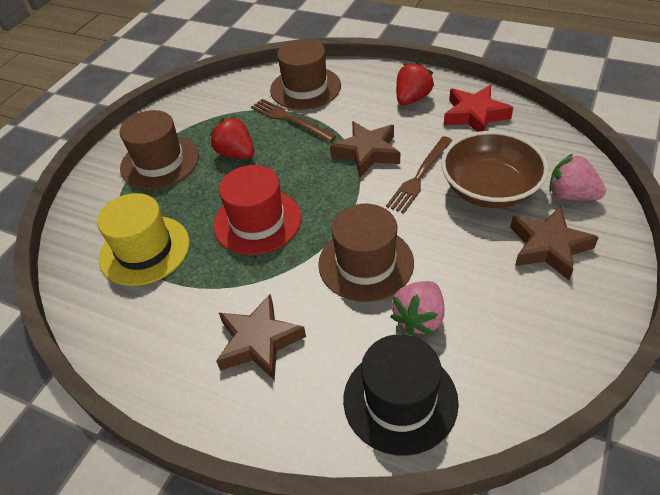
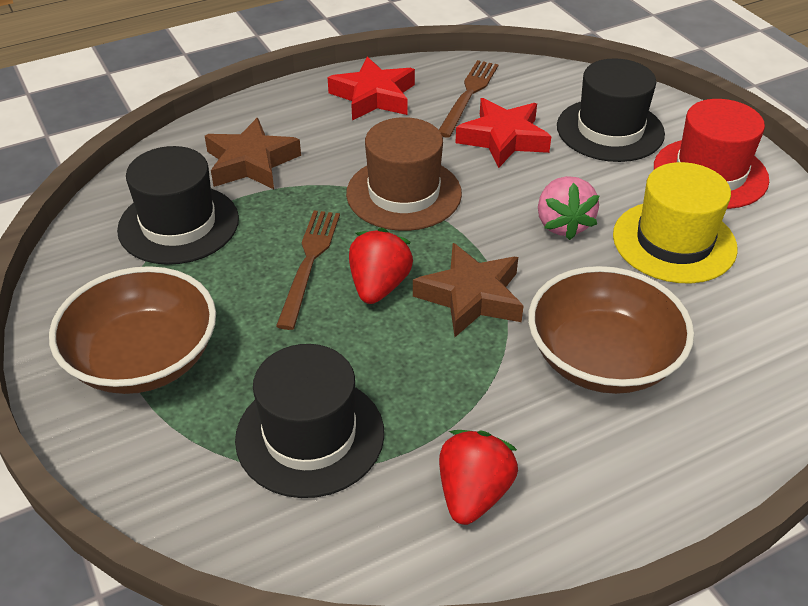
black hat: [343,334,459,456] = 1 -> [117,146,239,265] [235,344,384,498] [557,58,665,162] = 3
brown bowl: [441,131,548,208] = 1 -> [49,266,216,394] [528,266,694,394] = 2
brown hat: [120,110,199,189] [270,39,341,110] [318,204,414,302] = 3 -> [346,117,462,231] = 1
brown star: [216,294,306,381] [330,121,400,177] [510,206,599,280] = 3 -> [205,118,301,189] [413,243,524,337] = 2
pink strawberry: [390,281,444,335] [549,154,606,201] = 2 -> [538,176,600,240] = 1
red star: [444,85,513,132] = 1 -> [328,57,415,120] [455,98,551,168] = 2

